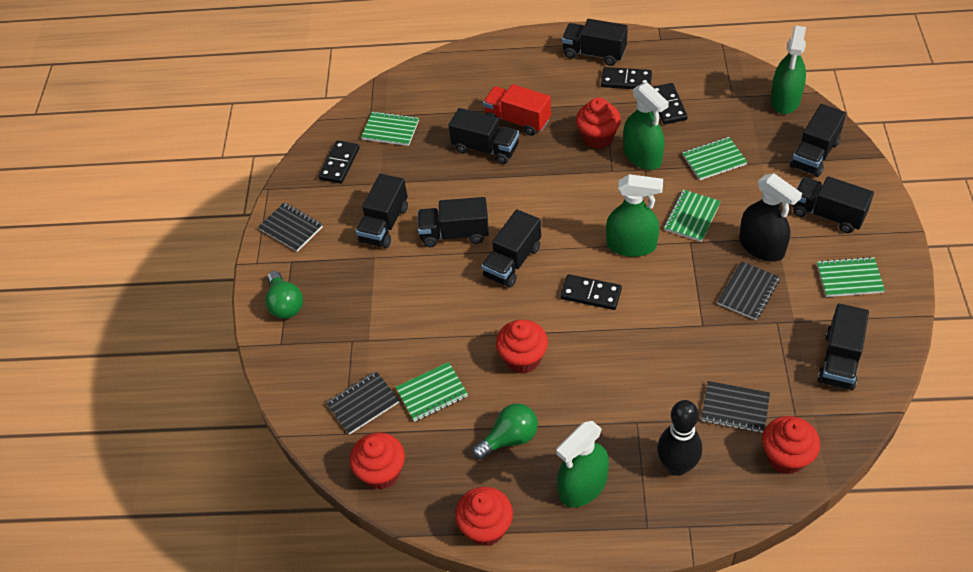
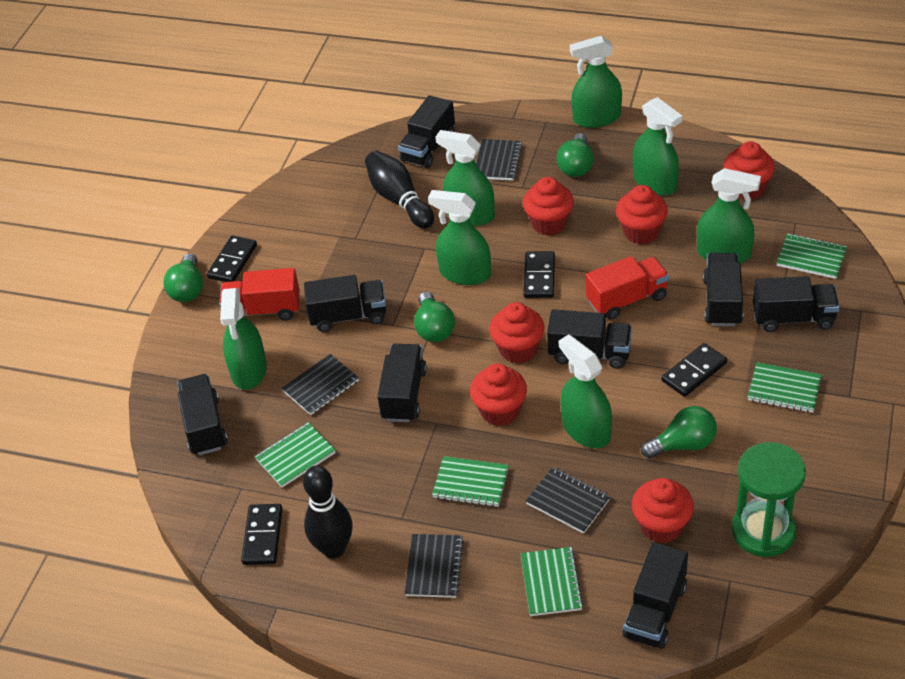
black bowling pin: [657,400,702,476] = 1 -> [303,466,353,558] [365,151,434,228] = 2
black spray bottle: [739,173,802,262] = 1 -> none = 0
green hourglass: none = 0 -> [732,442,806,557] = 1
green light bulb: [265,271,303,319] [472,403,538,459] = 2 -> [163,253,203,302] [414,292,455,342] [556,133,594,177] [641,406,717,458] = 4
green spray bottle: [556,421,609,507] [606,174,663,257] [623,82,669,170] [770,26,806,114] = 4 -> [220,288,267,390] [428,190,491,285] [435,130,495,226] [559,334,612,448] [570,36,622,128] [633,97,682,196] [697,168,761,263] = 7
red cupcake: [350,432,405,490] [455,487,513,546] [496,320,548,374] [576,98,621,149] [762,416,820,474] = 5 -> [470,363,527,426] [490,302,545,364] [523,177,574,236] [616,185,668,244] [632,478,694,543] [724,141,775,200] = 6
red truck: [483,84,551,136] = 1 -> [219,268,300,320] [586,256,669,320] = 2

